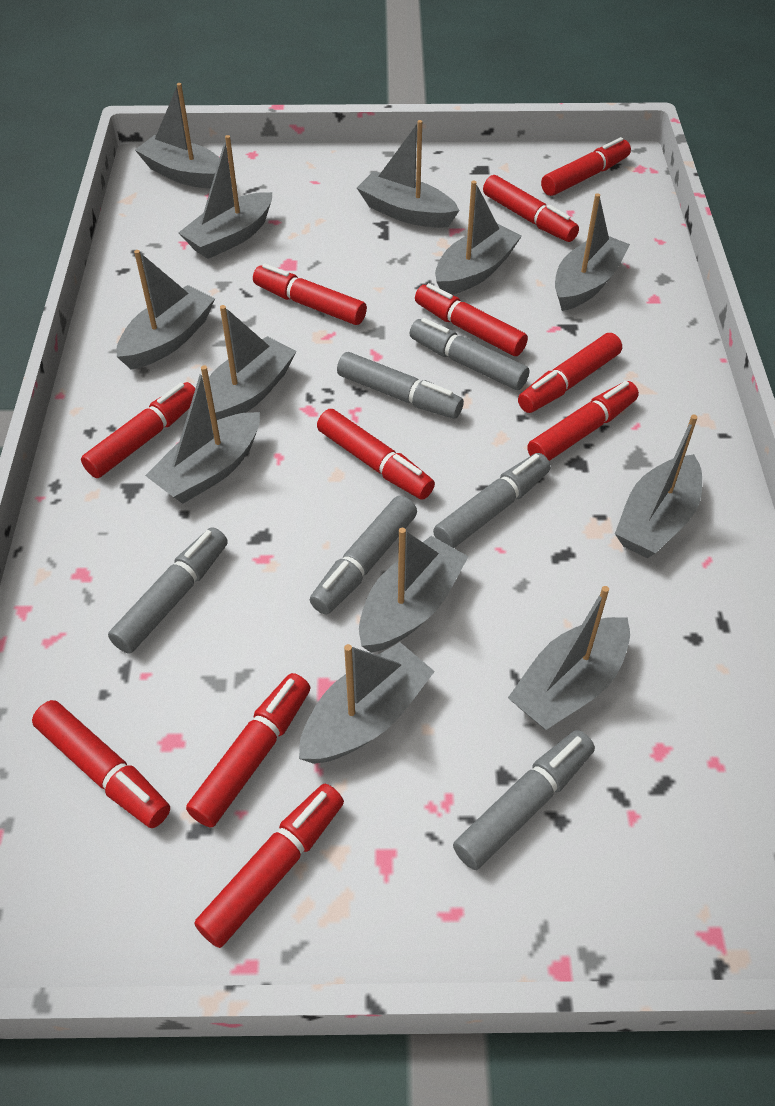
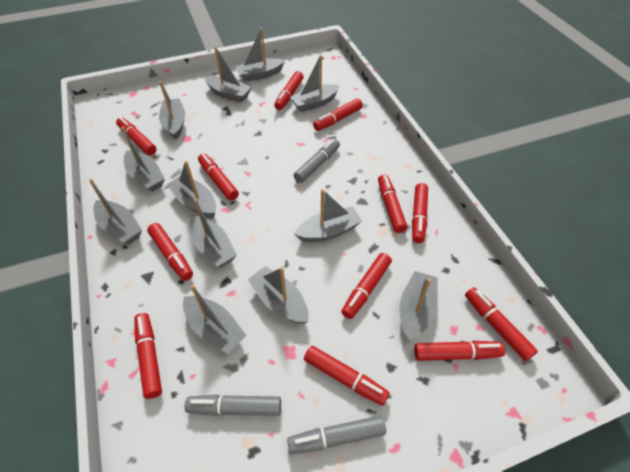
grey marker: [108,527,228,654] [310,496,417,615] [337,352,464,419] [409,318,530,390] [433,453,551,548] [453,730,595,870] = 6 -> [185,394,281,416] [287,416,386,454] [293,139,340,183] = 3
red marker: [32,700,170,828] [81,382,196,478] [186,673,311,828] [194,784,344,948] [253,264,367,325] [317,409,435,500] [415,283,528,356] [483,175,579,242] [518,333,622,413] [527,381,639,461] [541,137,631,196] = 11 -> [116,117,157,155] [134,313,162,399] [147,223,193,281] [198,154,239,201] [274,71,304,110] [304,346,390,406] [313,98,363,131] [341,253,392,319] [378,175,407,233] [412,183,428,243] [414,341,505,361] [465,287,538,361] = 12

